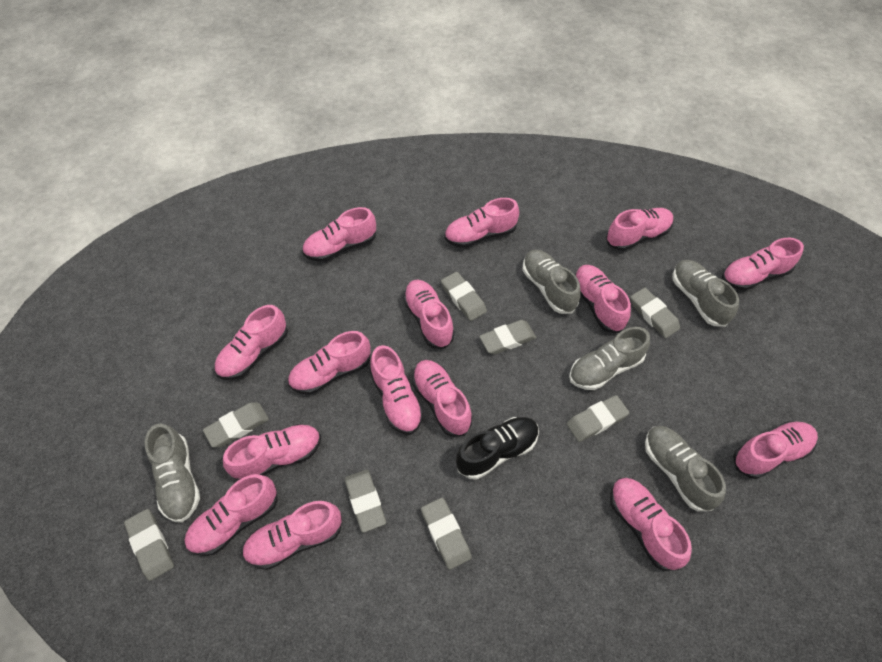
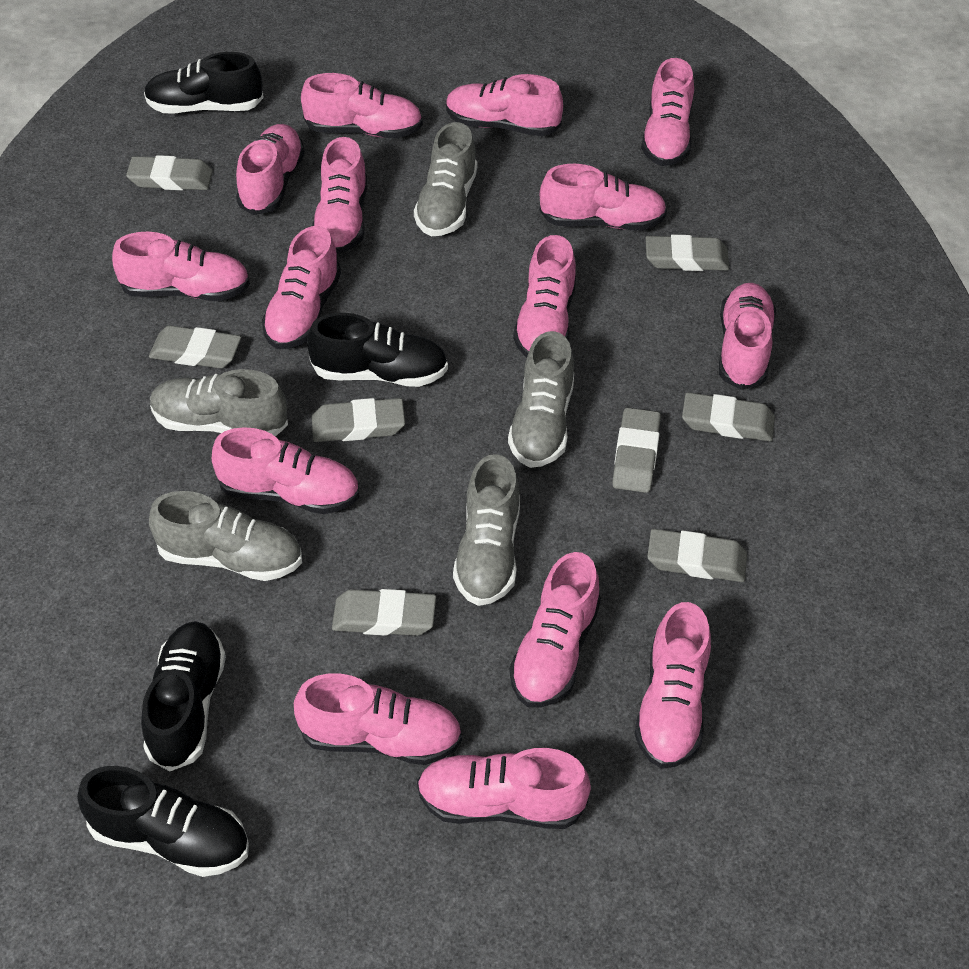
black shoe: [456,417,539,480] = 1 -> [77,766,249,877] [141,621,226,771] [144,52,264,113] [307,313,448,387] = 4

